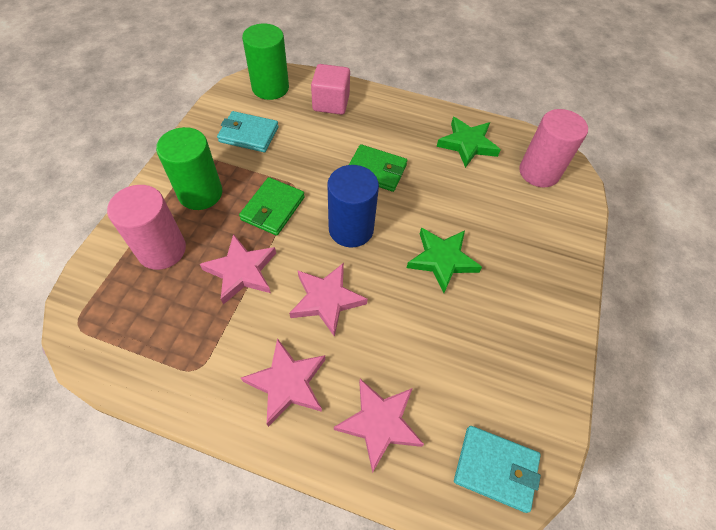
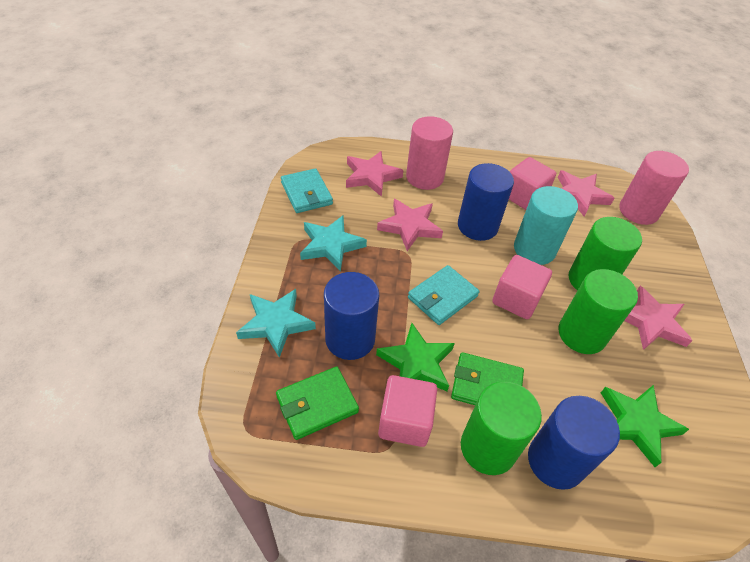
blue cylinder: [327,165,379,247] = 1 -> [324,272,379,360] [458,163,514,241] [528,396,620,490] = 3
green cylinder: [156,127,222,210] [242,24,289,100] = 2 -> [461,381,542,475] [558,269,638,354] [569,217,642,291] = 3
pink cube: [311,64,350,115] = 1 -> [378,375,437,447] [492,255,552,319] [509,157,556,210] = 3
turquoise cylinder: none = 0 -> [514,186,578,265] = 1
turquoise star: none = 0 -> [236,289,316,358] [300,216,367,271] = 2

